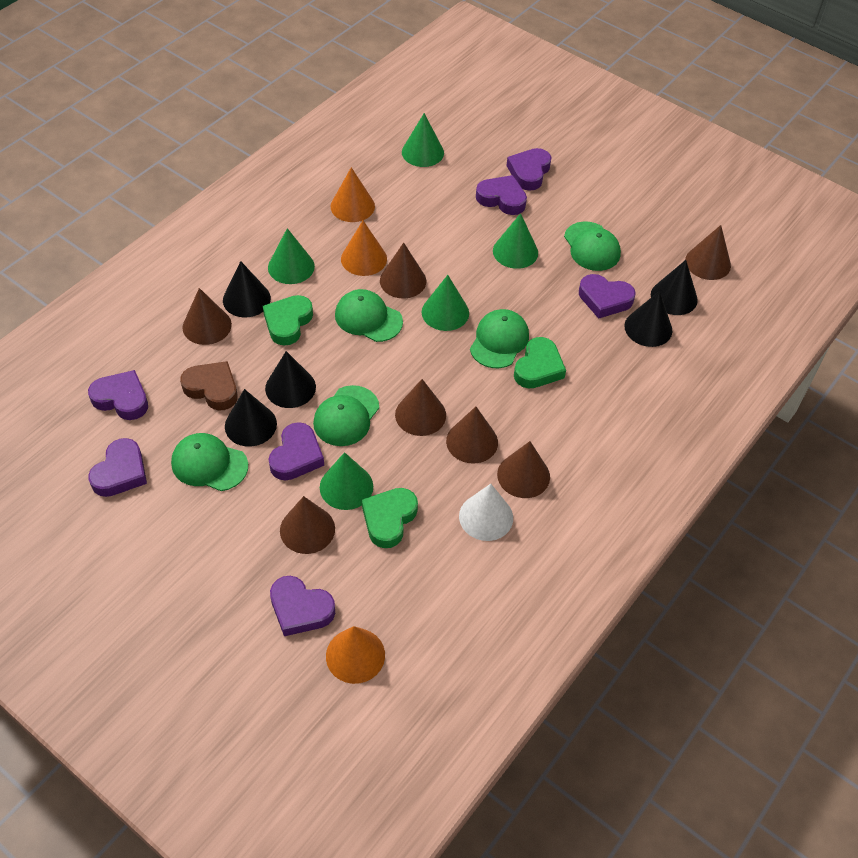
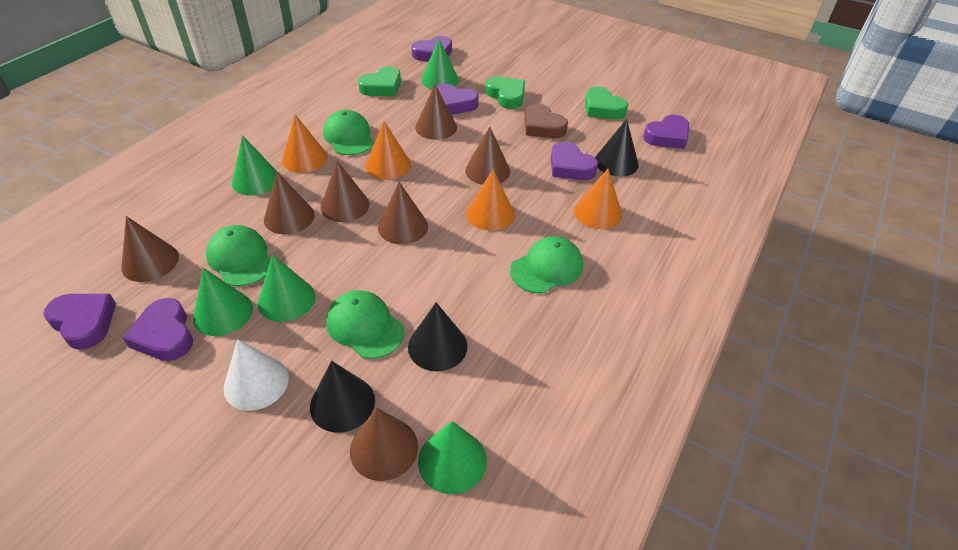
black cone: [223,261,271,317] [225,389,277,447] [265,351,316,408] [624,291,672,347] [651,260,698,315] = 5 -> [310,361,375,433] [408,302,468,371] [595,119,639,177] = 3
green cap: [171,433,248,491] [313,385,379,446] [335,289,403,342] [470,309,529,368] [564,221,621,271] = 5 -> [206,225,271,286] [323,110,374,155] [326,290,405,359] [510,236,583,293] = 4
orange cone: [326,626,385,684] [331,167,375,222] [341,221,387,276] = 3 -> [282,114,328,173] [366,121,411,180] [466,170,515,231] [574,169,622,229] = 4
purple heart: [88,370,148,420] [88,438,147,497] [268,422,324,481] [270,576,335,636] [476,175,527,215] [507,148,552,191] [579,274,636,319] = 7 -> [43,294,116,350] [123,298,193,361] [412,36,452,62] [437,84,479,115] [551,141,598,180] [643,115,689,149] = 6

